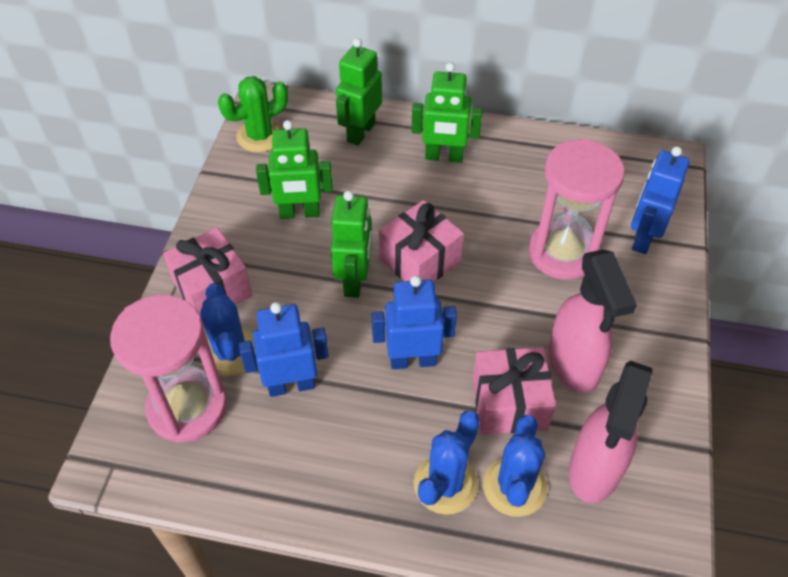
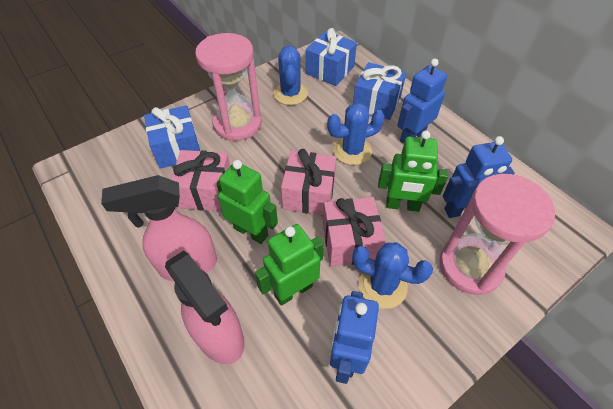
blue gift: none = 0 -> [144,105,200,169] [306,28,357,86] [353,62,406,120] = 3
green cactus: [218,76,288,153] = 1 -> none = 0
green robot: [256,120,333,219] [331,191,372,298] [336,38,382,146] [412,63,483,163] = 4 -> [216,160,278,244] [255,224,324,306] [378,130,448,212] = 3

